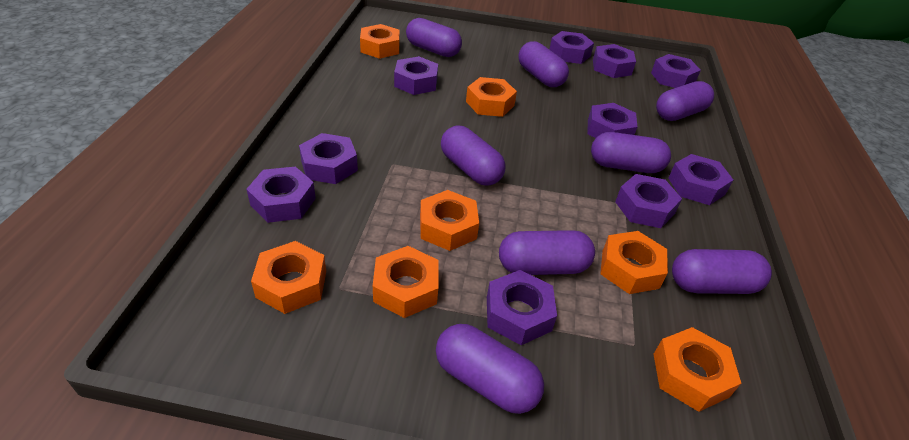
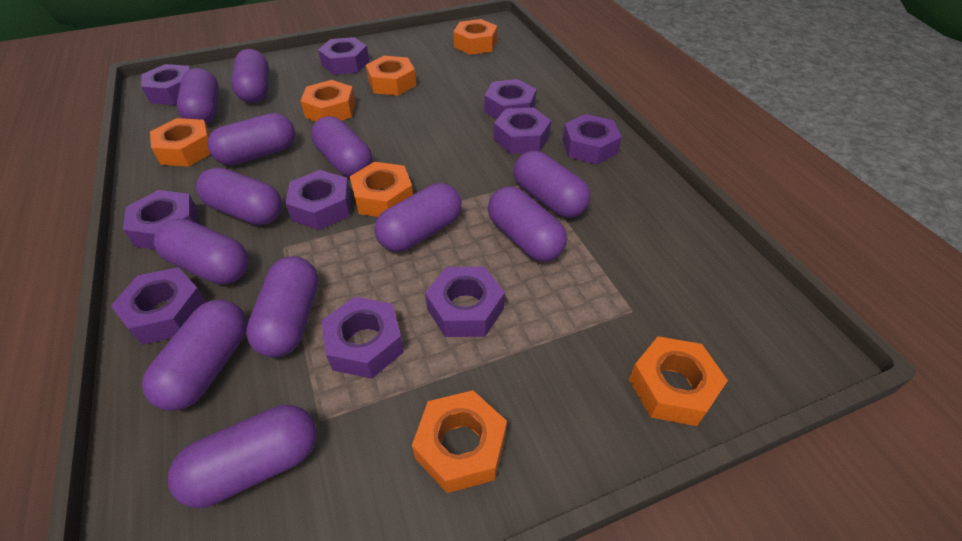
purple capsule: [406,18,462,57] [436,324,544,414] [441,126,506,186] [499,230,595,275] [518,41,569,87] [591,132,671,173] [656,81,714,121] [672,249,772,294] = 8 -> [142,300,247,411] [154,219,248,284] [168,405,317,508] [177,68,219,124] [196,167,282,225] [207,113,295,165] [231,49,269,103] [246,256,319,357] [311,116,372,177] [374,183,462,252] [488,186,567,262] [514,151,590,218] = 12

